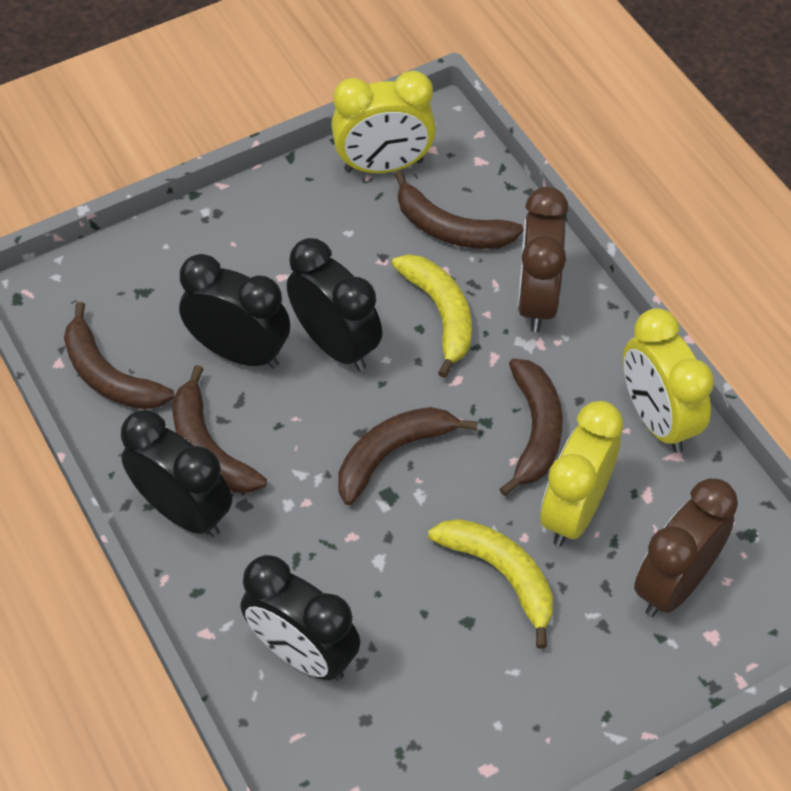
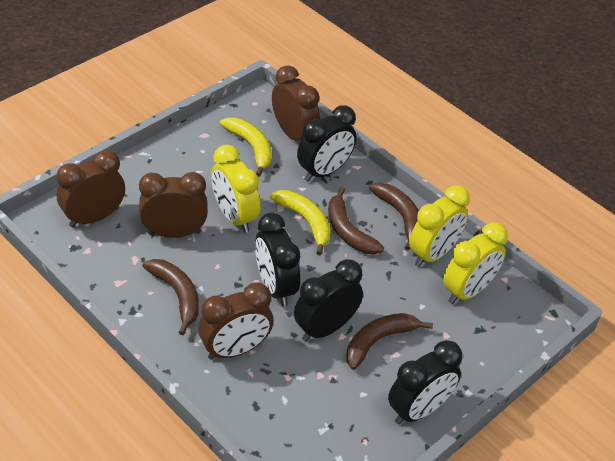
brown banana: [64,302,174,410] [173,365,267,493] [338,407,478,505] [394,170,523,249] [500,359,563,496] = 5 -> [143,259,199,335] [328,187,384,254] [346,313,433,370] [369,183,419,250] = 4
brown clock: [517,187,569,332] [634,478,738,617] = 2 -> [57,150,125,227] [139,172,208,238] [198,282,273,360] [272,65,320,140] = 4

